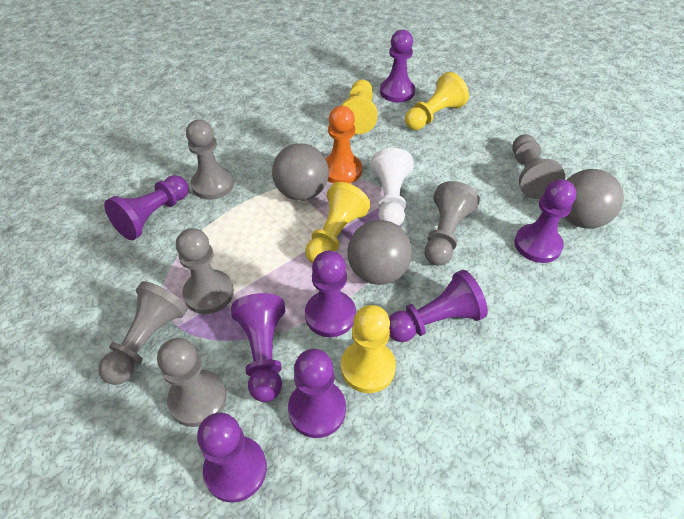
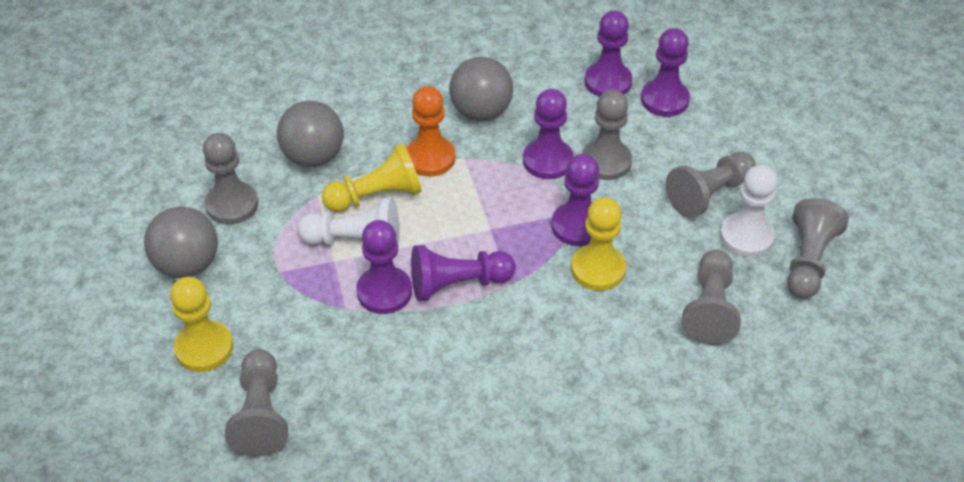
purple pawn: [104,175,189,240] [197,412,267,503] [231,293,285,402] [288,349,346,438] [305,251,356,337] [380,30,415,103] [389,270,488,342] [514,179,576,263] = 8 -> [356,220,412,314] [411,245,516,301] [523,89,574,179] [551,154,599,246] [584,11,632,97] [641,28,690,117] = 6
white pawn: [371,148,414,226] = 1 -> [297,198,400,245] [720,165,777,257] = 2
yellow pawn: [305,182,370,264] [341,79,378,134] [341,305,396,393] [405,72,469,130] = 4 -> [170,277,233,372] [322,143,422,212] [571,197,626,291] = 3

